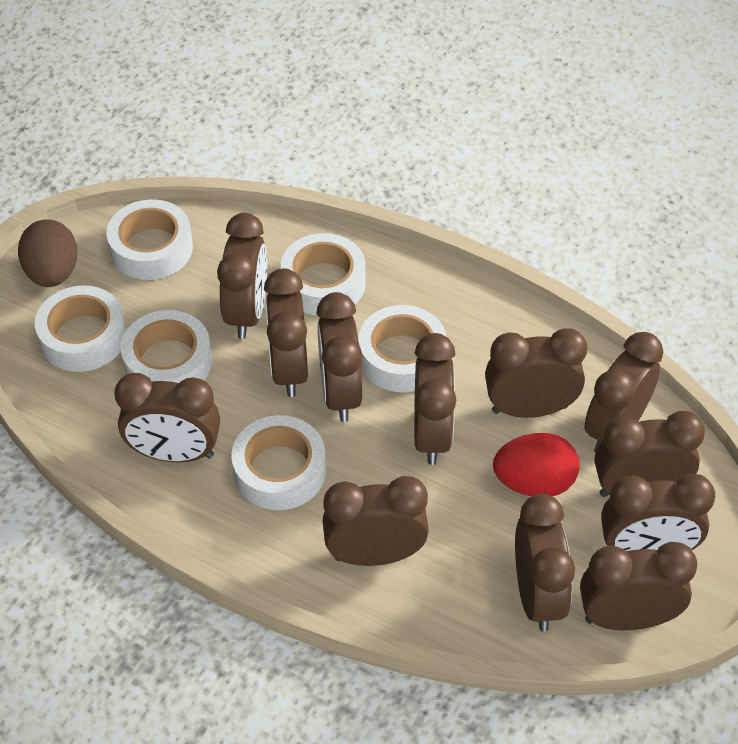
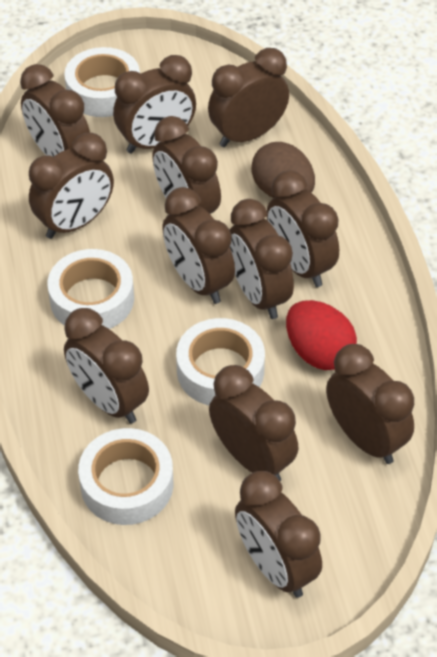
white tape: [35,285,126,372] [107,199,193,280] [121,310,212,383] [231,415,326,510] [281,233,366,316] [359,305,447,393] = 6 -> [47,249,134,329] [64,47,140,117] [78,428,174,525] [176,318,265,405] = 4

